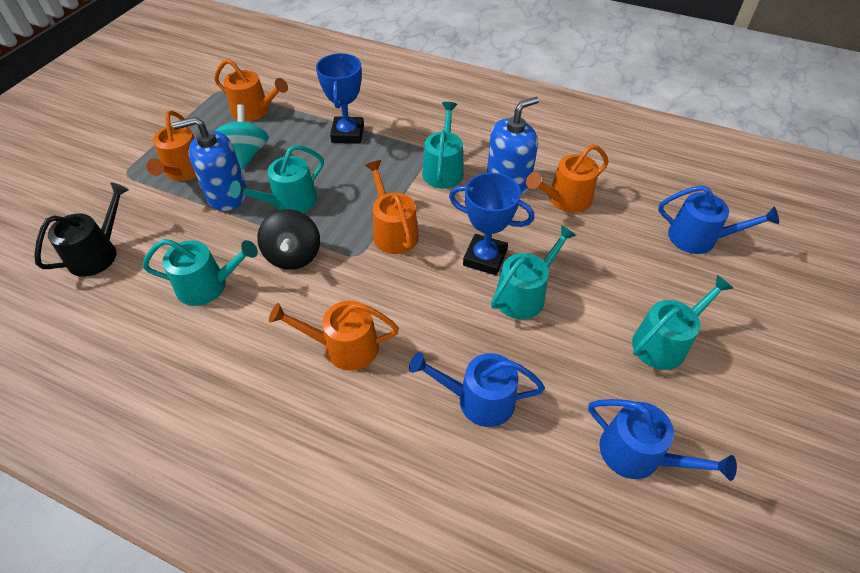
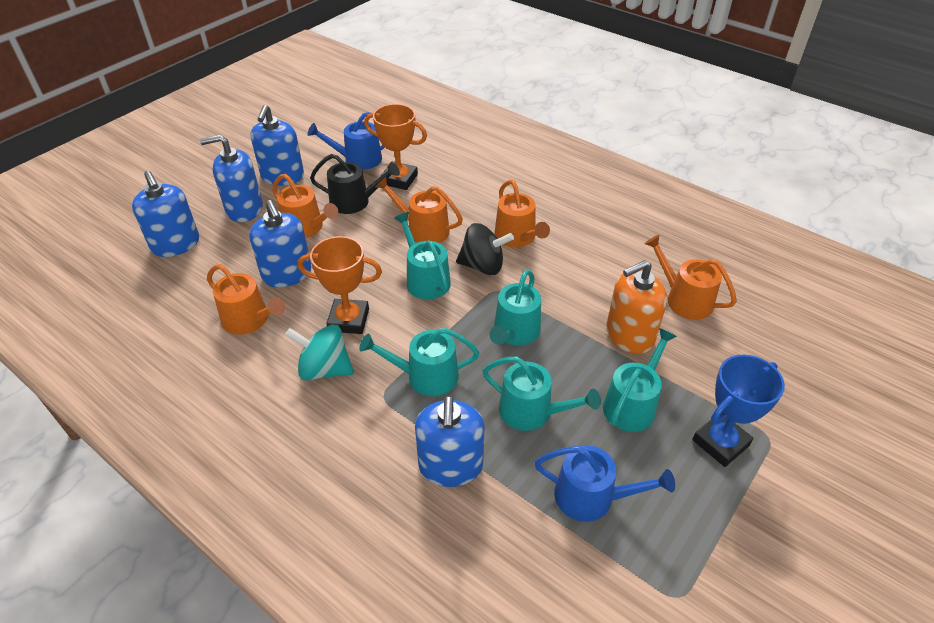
blue soap dispenser: [172,117,247,211] [487,97,539,195] = 2 -> [132,171,199,257] [200,135,263,222] [249,200,312,287] [250,105,304,186] [415,396,484,487] = 5
blue trophy: [316,53,364,144] [449,173,534,275] = 2 -> [692,354,785,467] = 1
blue watering can: [409,352,545,427] [588,399,737,481] [658,185,779,254] = 3 -> [307,112,385,170] [535,445,675,522] = 2
orange soap dispenser: none = 0 -> [606,260,667,354] = 1
orange trophy: none = 0 -> [298,236,382,334] [364,104,427,190] = 2

